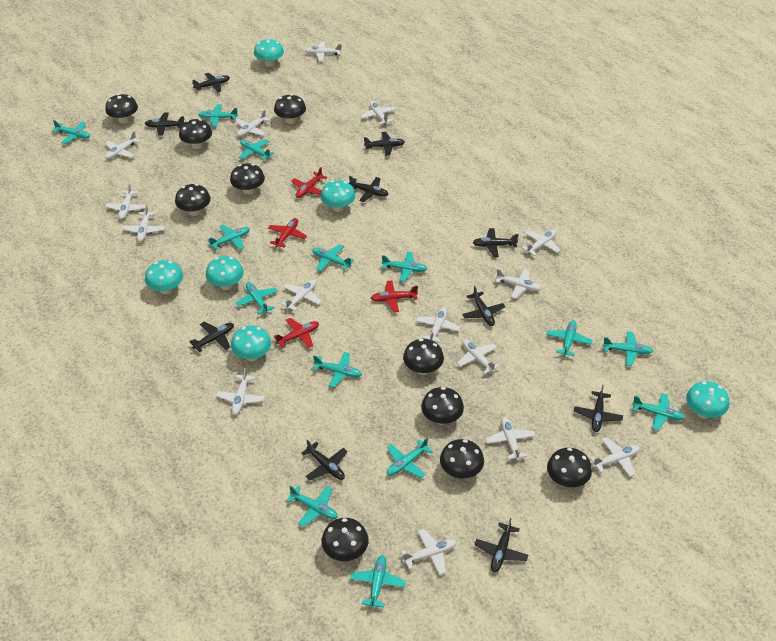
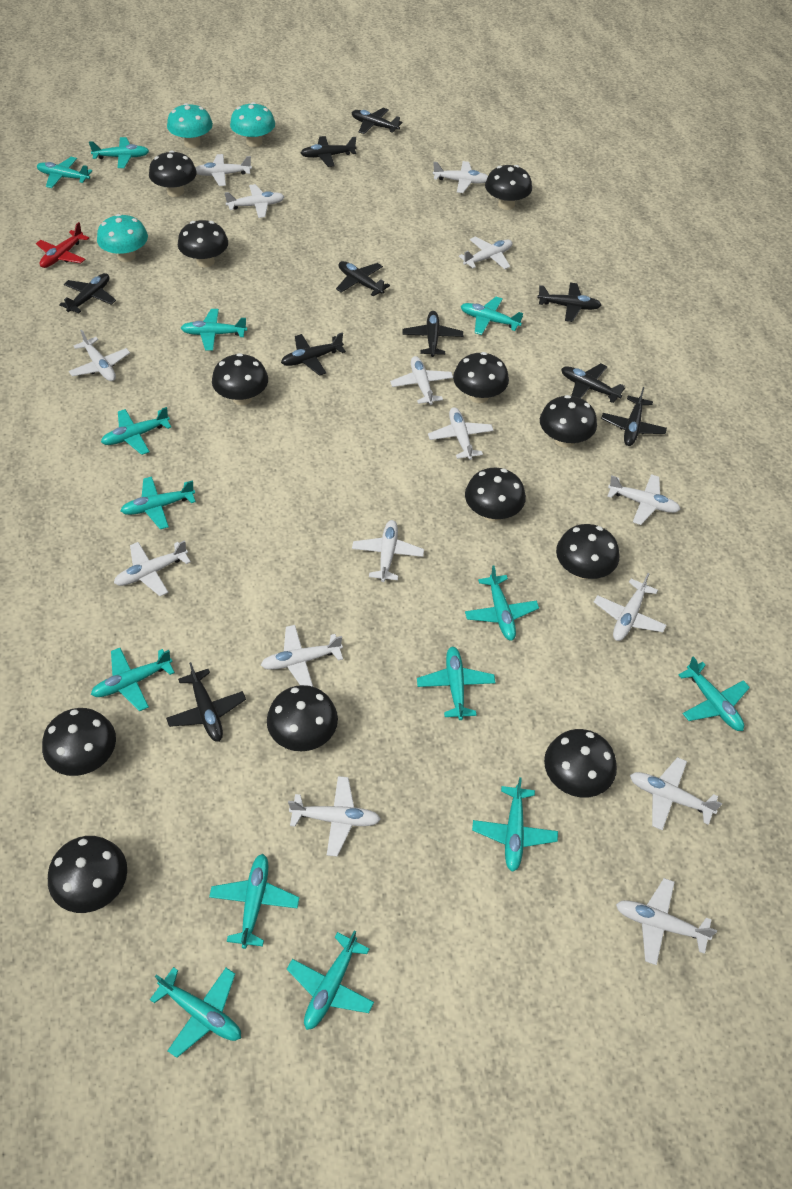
black mushroom: [105,94,138,124] [175,184,211,216] [179,119,212,149] [230,163,265,195] [274,94,306,124] [321,518,369,561] [403,339,444,375] [421,387,464,425] [440,439,484,478] [547,448,592,487] = 10 -> [42,708,116,776] [48,836,127,913] [149,150,197,197] [178,220,228,268] [212,353,268,405] [267,685,338,751] [453,352,509,403] [465,468,526,522] [485,165,532,210] [540,395,597,448] [544,729,617,797] [556,524,619,579] = 12
red plane: [268,218,307,248] [273,318,319,348] [291,167,327,198] [371,280,418,312] = 4 -> [36,222,89,268] = 1
turquoise mushroom: [145,260,183,294] [206,256,244,290] [231,325,271,361] [254,38,284,67] [320,180,355,212] [686,381,729,419] = 6 -> [97,214,148,262] [167,103,213,148] [230,102,275,147] = 3

